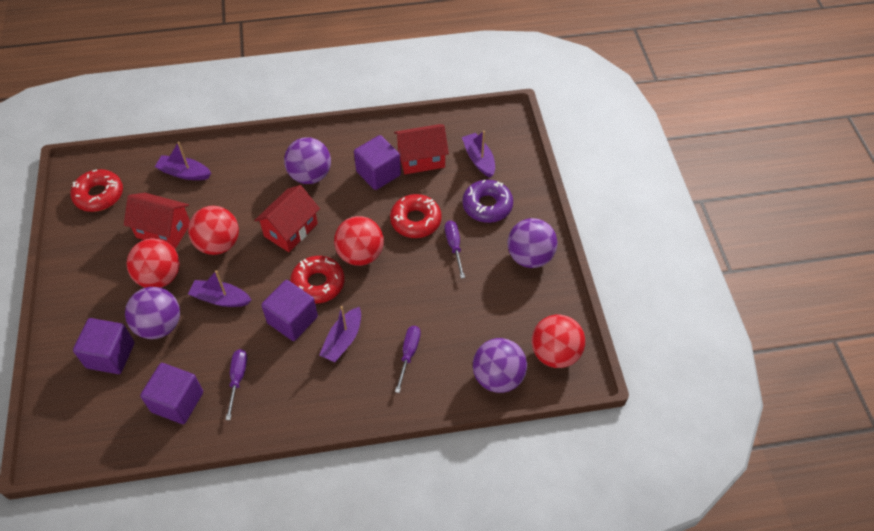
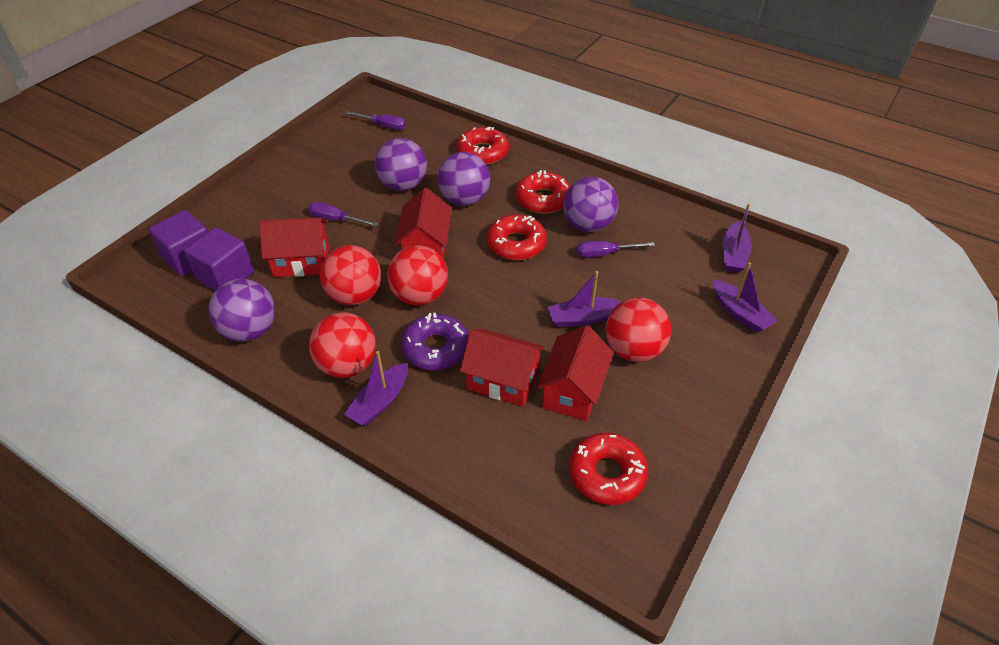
purple cube: [73,318,135,374] [140,363,203,424] [261,280,318,341] [354,135,401,190] = 4 -> [149,210,208,277] [184,227,254,291] = 2
red donut: [70,169,123,212] [290,256,345,304] [390,194,442,238] = 3 -> [457,127,509,165] [487,215,547,260] [516,170,570,214] [569,433,648,505] = 4
red house: [124,193,190,249] [254,185,320,252] [394,124,449,174] = 3 -> [259,218,329,277] [395,188,452,260] [460,329,545,407] [537,325,614,421] = 4

